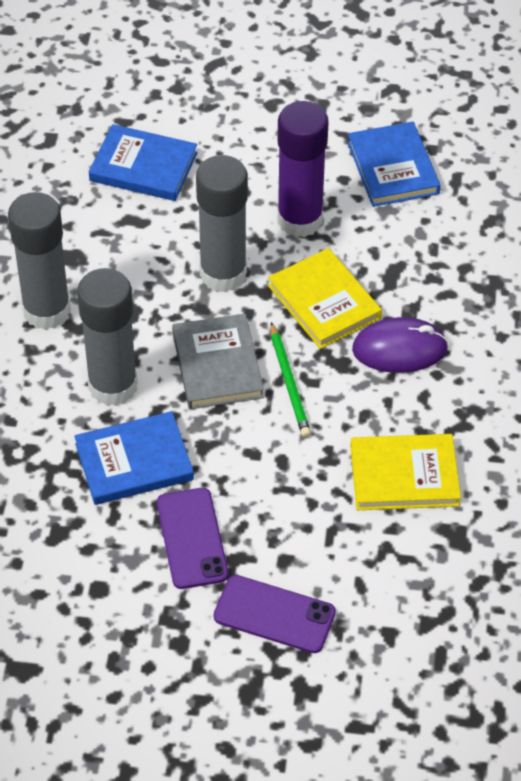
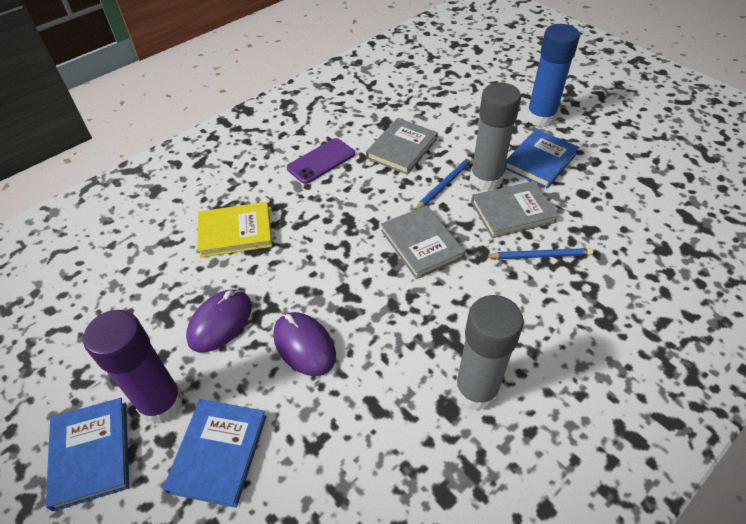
blue glue stick: none = 0 -> [526,24,580,127] = 1
blue pencil: none = 0 -> [415,157,472,210] [484,248,593,259] = 2
green pencil: [270,322,311,437] = 1 -> none = 0
grey book: [172,314,264,409] = 1 -> [366,118,438,175] [381,205,465,279] [471,181,558,238] = 3
grey glue stick: [8,192,71,330] [77,268,138,406] [196,155,248,292] = 3 -> [454,295,524,411] [470,83,521,191] = 2
purple mouse: [352,317,448,373] = 1 -> [186,289,252,352] [273,312,336,376] = 2
purple phone: [157,488,228,589] [214,575,336,653] = 2 -> [287,138,355,184] = 1
yellow book: [268,248,382,349] [350,434,461,510] = 2 -> [198,202,272,258] = 1

